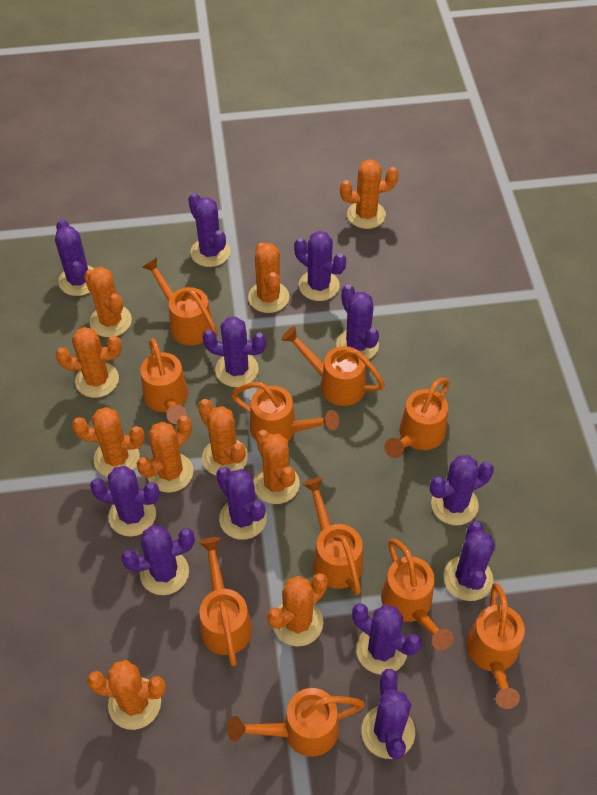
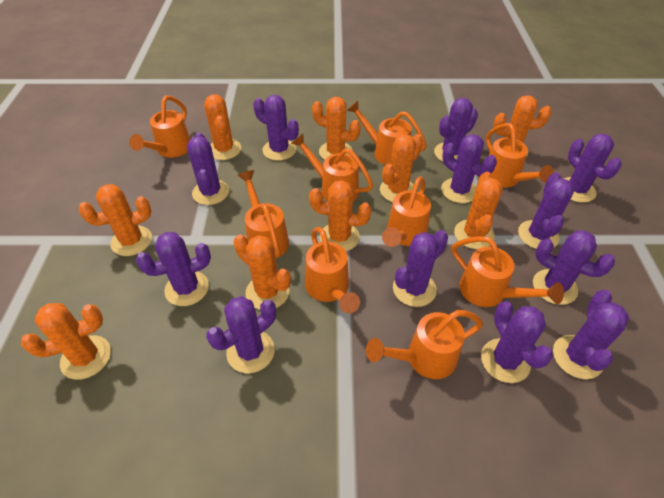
orange cactus: [56,327,122,398] [72,407,145,477] [84,267,132,337] [87,660,166,730] [137,416,193,493] [198,399,248,476] [248,243,289,313] [253,430,300,504] [267,573,328,647] [340,159,399,229] = 10 -> [21,303,111,380] [79,184,152,256] [204,94,241,160] [233,234,291,309] [309,180,371,251] [312,97,361,160] [380,134,423,202] [454,172,503,249] [493,95,552,157] = 9
orange watering can: [140,338,188,424] [142,258,218,345] [199,537,252,666] [227,688,365,757] [231,382,339,441] [281,326,385,406] [303,477,363,595] [381,539,454,650] [384,378,450,458] [466,583,525,709] = 10 -> [129,96,190,158] [238,170,289,258] [291,134,373,201] [305,227,360,314] [347,101,427,165] [366,310,483,379] [382,176,431,247] [451,236,564,307] [486,123,554,188] = 9

